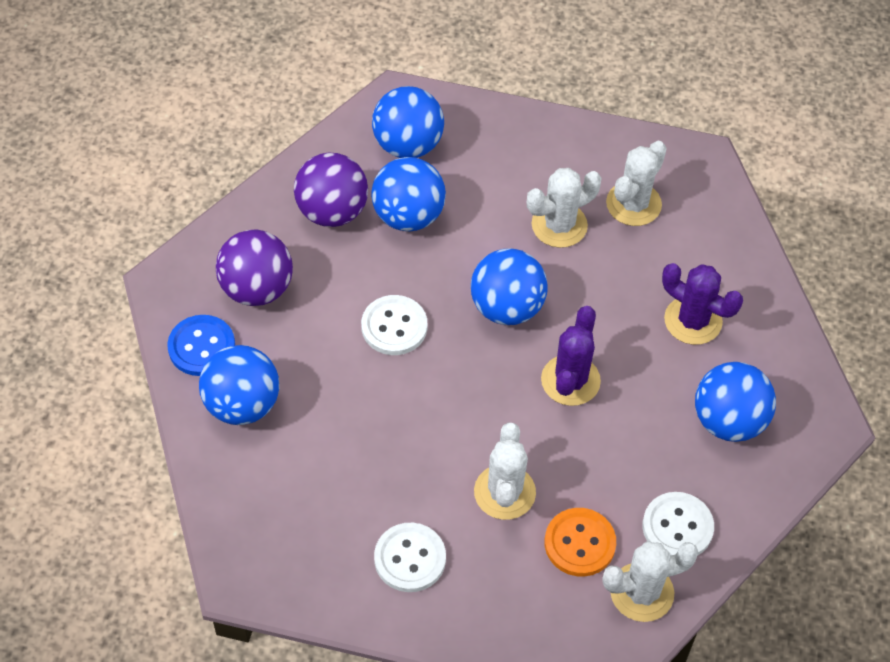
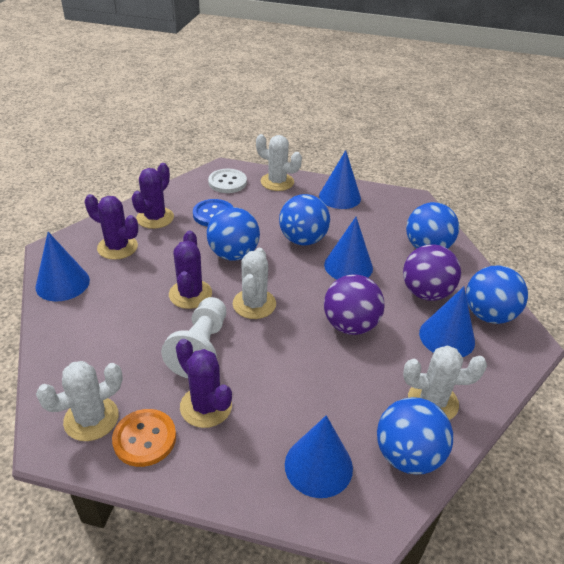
blue cone: none = 0 -> [36,232,90,301] [285,415,353,498] [319,150,361,209] [324,217,373,279] [419,287,475,357] = 5
purple cactus: [541,306,601,406] [662,263,743,345] = 2 -> [85,194,138,260] [132,163,174,229] [169,231,212,309] [176,339,232,428] = 4
white button: [361,295,427,355] [374,523,446,592] [642,492,714,556] = 3 -> [208,169,247,193] = 1
white pawn: none = 0 -> [161,297,226,378] = 1

